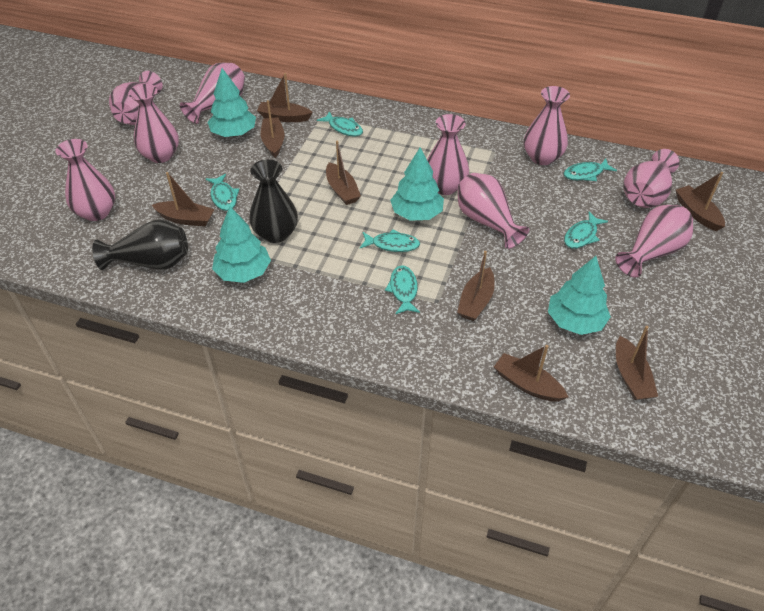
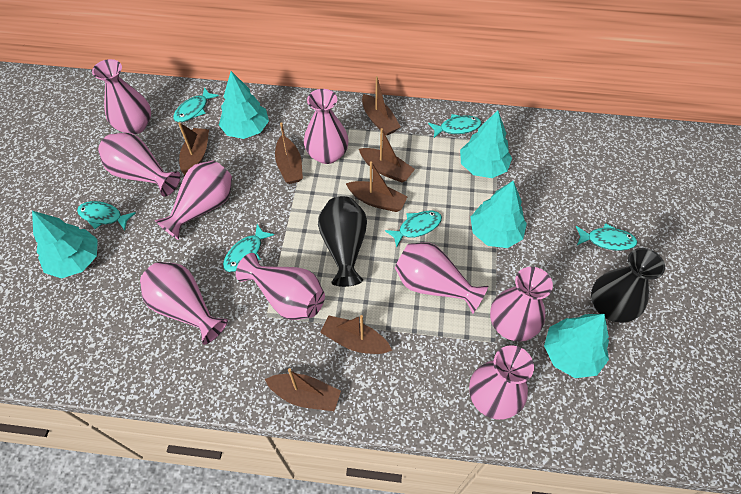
brown boat: [152,172,214,226] [257,73,313,122] [261,100,285,158] [326,141,361,205] [457,251,495,321] [494,345,568,402] [616,326,658,400] [676,172,725,231] = 8 -> [178,122,209,175] [265,368,341,411] [275,122,303,184] [320,315,392,354] [346,161,408,212] [359,128,415,183] [362,76,401,136] = 7
turquoise tree: [207,68,256,137] [212,206,271,283] [390,147,444,221] [548,256,611,335] = 4 -> [32,211,98,279] [219,71,269,139] [460,110,512,178] [471,181,527,248] [544,314,609,378] = 5

